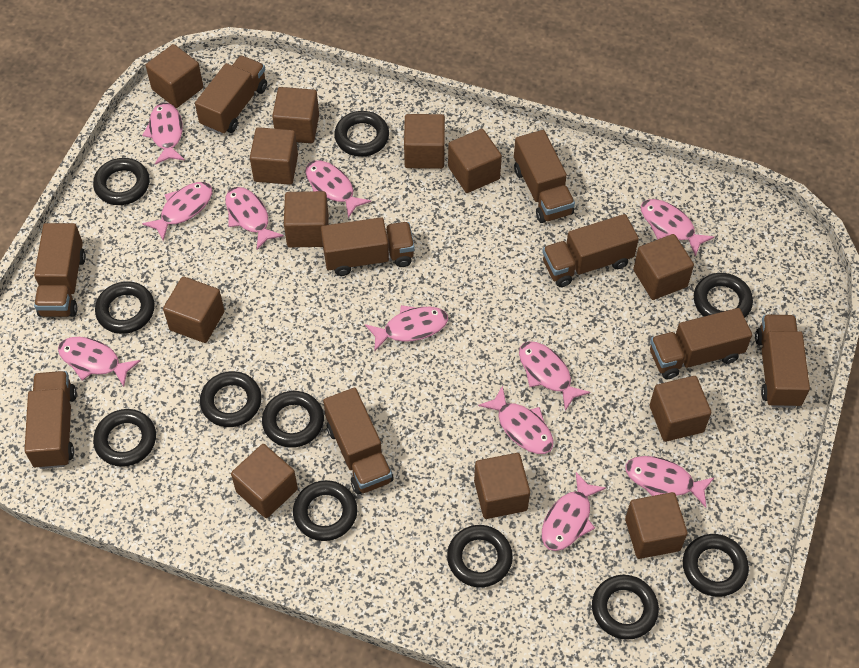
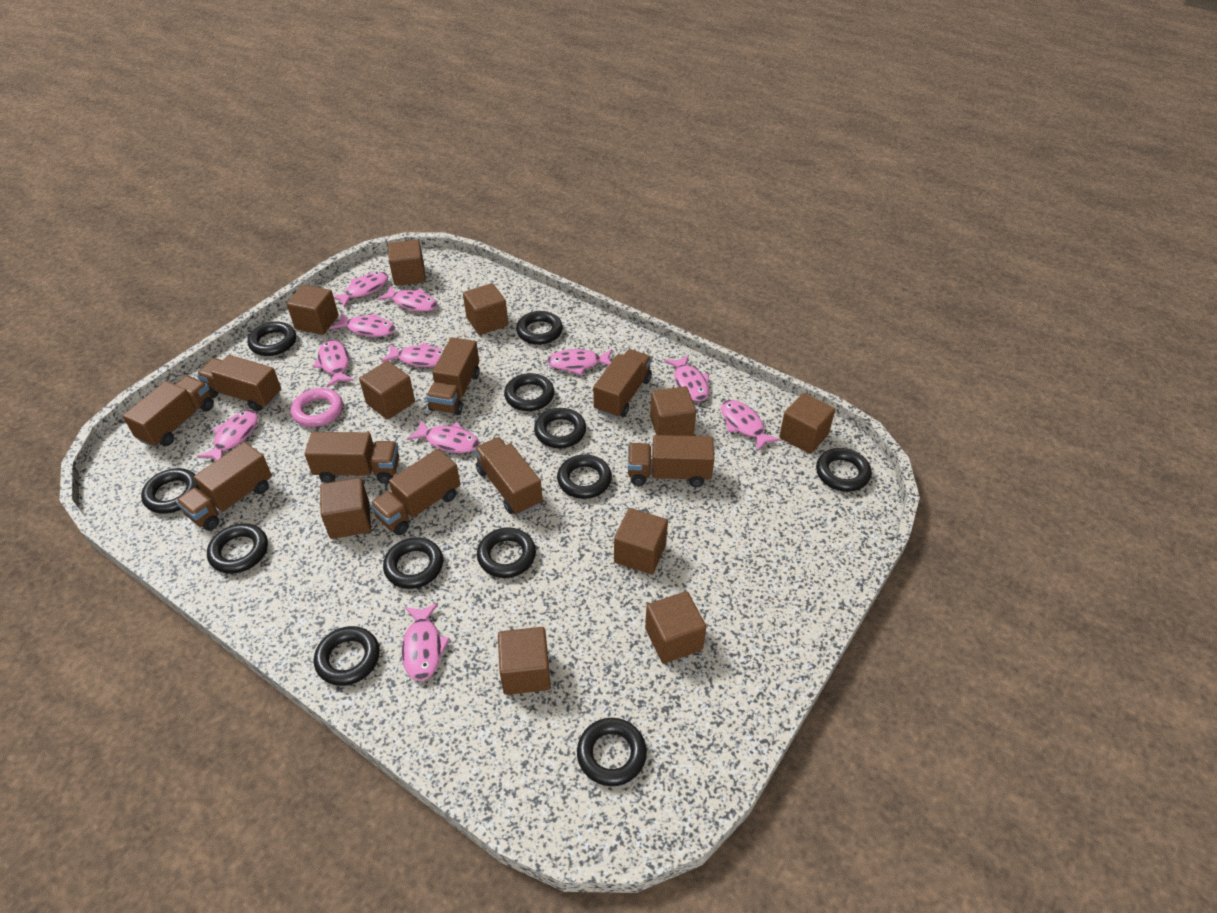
black ring: [93,158,150,205] [93,409,156,467] [95,281,155,334] [200,371,262,427] [262,391,324,448] [293,480,357,541] [334,111,389,157] [447,525,513,587] [592,575,659,640] [683,534,749,597] [694,273,753,318] = 11 -> [141,468,200,514] [207,523,268,574] [247,322,296,356] [314,626,380,686] [383,537,443,589] [477,528,536,578] [504,373,554,411] [516,311,563,345] [534,408,586,448] [557,455,612,499] [577,718,647,786] [816,448,871,492] = 12
brown cube: [146,44,204,108] [163,276,225,343] [231,444,298,518] [250,127,298,185] [272,87,319,143] [284,191,329,248] [404,114,445,169] [448,129,502,193] [474,453,530,519] [625,492,688,559] [633,234,694,300] [650,376,711,442] = 12 -> [287,285,338,335] [320,478,371,539] [359,361,415,420] [388,240,426,286] [463,283,508,335] [498,627,551,695] [614,508,668,574] [645,591,706,664] [650,386,696,436] [779,393,835,454] = 10
pink ring: none = 0 -> [291,388,343,427] = 1

